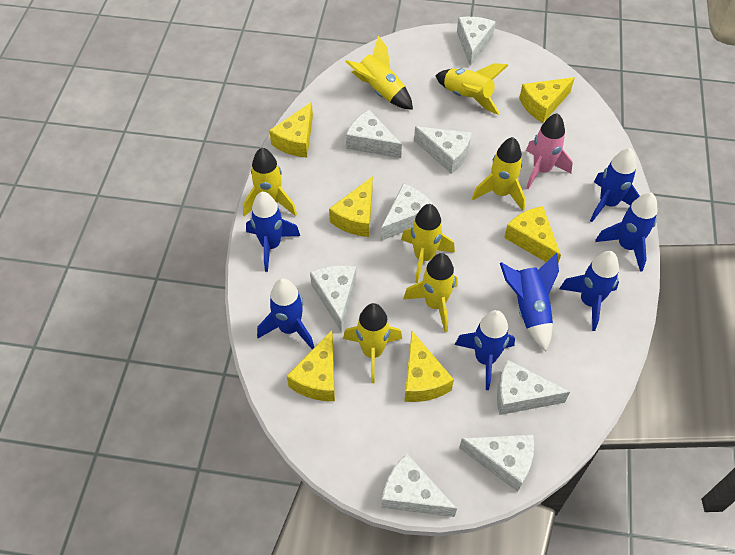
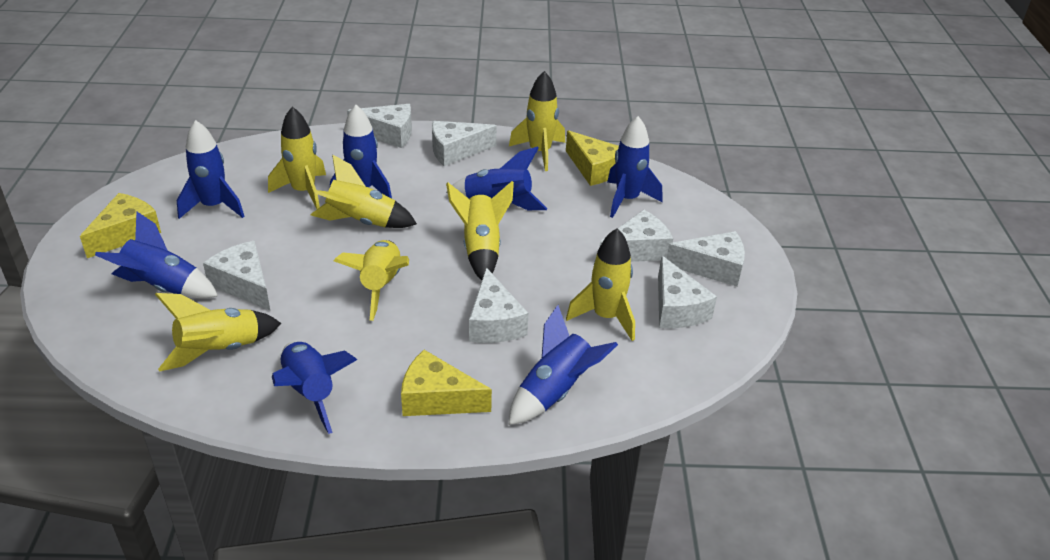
pink rocket: [526,113,573,189] = 1 -> none = 0
white cheese: [310,265,356,332] [346,110,402,158] [381,183,435,241] [382,454,457,517] [414,126,471,174] [457,17,495,66] [459,435,534,492] [497,359,570,415] = 8 -> [203,241,270,310] [347,104,412,148] [432,121,497,166] [469,268,529,343] [599,210,673,262] [658,256,717,328] [667,231,745,287] = 7
yellow cheese: [269,102,313,158] [287,330,335,401] [329,176,373,237] [404,331,454,402] [504,206,561,263] [519,77,575,123] = 6 -> [80,193,161,258] [401,350,492,416] [566,130,619,186] = 3

